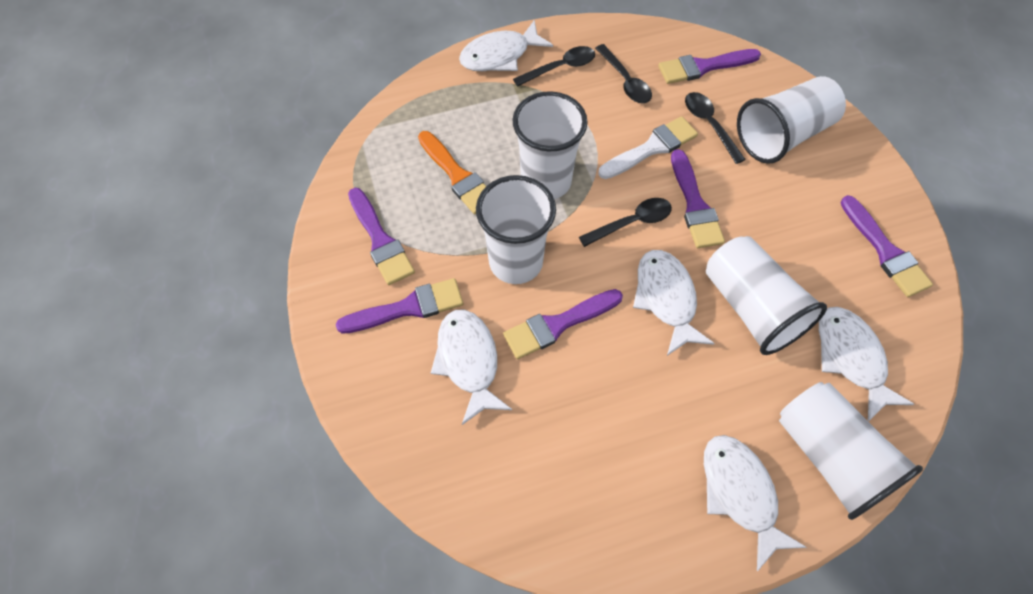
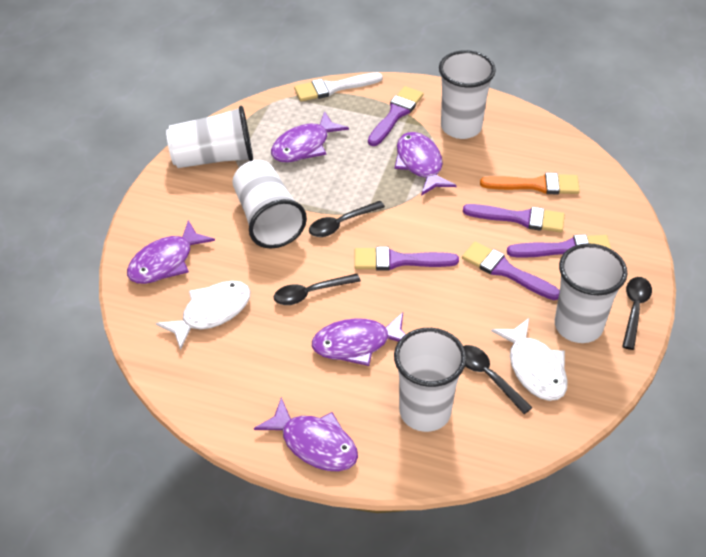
purple brush: [336,278,463,334] [348,188,415,285] [503,289,623,359] [658,49,761,84] [671,149,725,248] [841,195,933,297] = 6 -> [354,247,459,271] [368,86,423,146] [462,242,560,300] [463,204,565,232] [507,234,612,257] = 5
purple fish: none = 0 -> [127,220,215,284] [254,398,358,472] [271,111,349,163] [312,312,406,366] [395,132,457,196] = 5
white fish: [431,310,512,425] [459,20,553,71] [633,250,715,356] [704,435,807,571] [819,307,914,421] = 5 -> [156,281,250,350] [491,318,568,401] = 2

